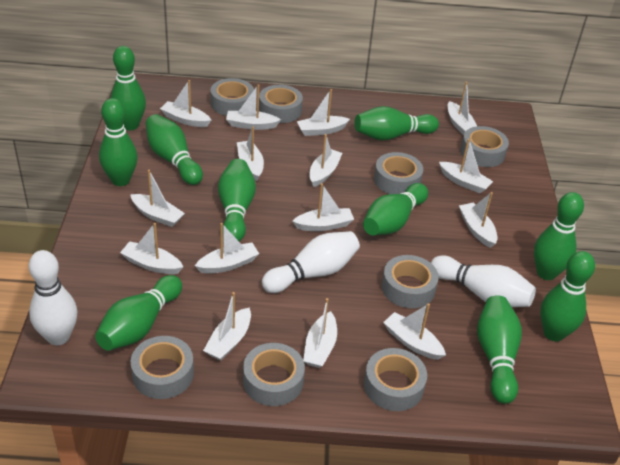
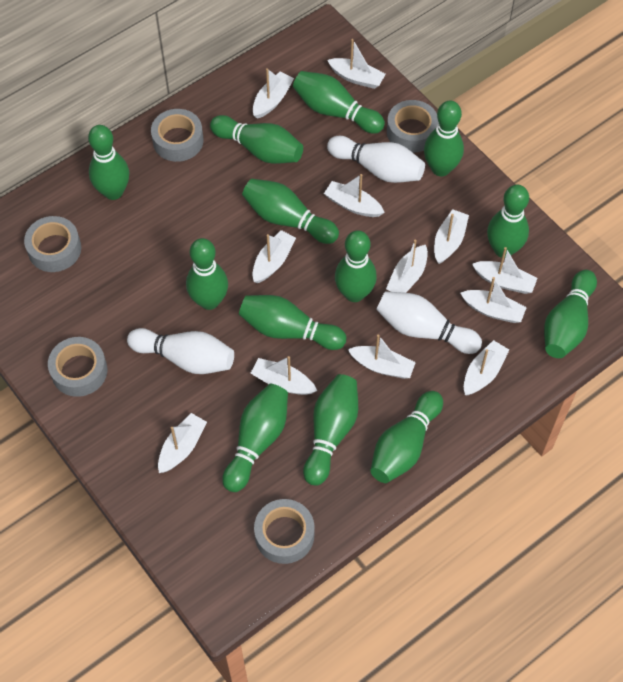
green bowling pin: [95,275,182,351] [99,98,138,186] [111,46,146,130] [146,114,203,185] [218,159,256,242] [354,106,439,141] [363,183,428,235] [477,295,522,404] [534,192,584,280] [540,251,595,342] = 10 -> [88,125,129,200] [186,238,228,310] [210,115,303,164] [222,384,288,492] [239,295,346,350] [242,179,339,244] [293,71,385,134] [303,374,358,486] [335,230,377,302] [370,391,443,483] [424,100,464,176] [487,185,529,258] [544,270,597,358] = 13
grey tape: [131,336,194,399] [211,78,254,116] [243,343,305,406] [259,85,303,123] [364,348,427,411] [374,152,423,194] [382,255,439,308] [460,126,509,167] = 8 -> [24,216,81,272] [48,337,107,397] [151,109,203,162] [254,499,315,564] [387,100,439,153] = 5
white boat: [120,223,183,274] [130,170,185,227] [160,80,211,127] [195,223,259,274] [203,292,251,361] [226,84,281,130] [237,127,264,181] [292,183,354,231] [297,89,350,136] [303,298,337,368] [309,134,342,187] [383,303,446,360] [439,139,493,193] [448,82,477,136] [459,192,498,248] = 15 -> [158,413,207,473] [251,356,317,395] [252,230,296,283] [253,68,294,119] [324,174,385,217] [327,39,386,89] [348,334,416,379] [386,239,428,293] [434,209,469,264] [461,277,527,323] [464,340,509,395] [472,247,538,294] = 12

